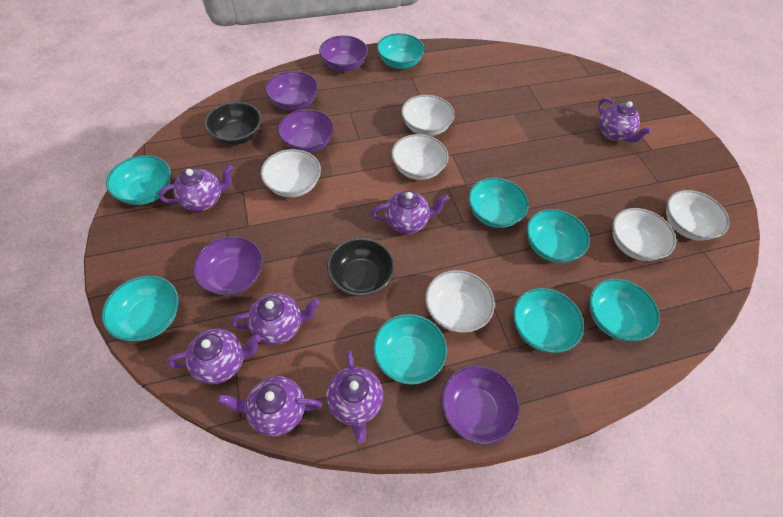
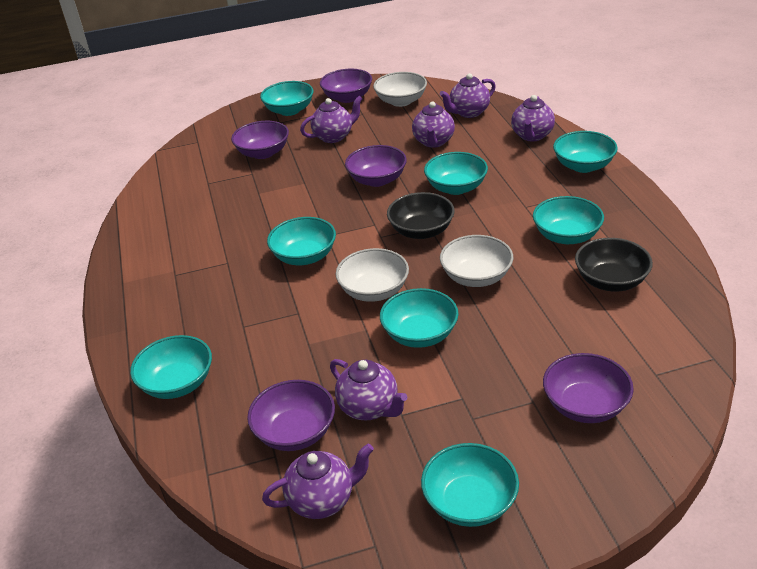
purple teapot: [158,165,233,211] [167,328,261,384] [217,376,322,437] [230,293,320,345] [326,350,383,444] [371,191,449,234] [598,98,652,143] = 7 -> [262,444,374,519] [300,96,363,143] [330,359,407,421] [412,101,455,148] [440,73,496,118] [511,95,555,141] = 6
white bowl: [261,149,321,197] [391,134,448,180] [401,95,455,136] [425,270,495,333] [612,208,676,261] [666,190,729,240] = 6 -> [336,248,409,302] [373,72,427,107] [440,235,513,287] = 3

